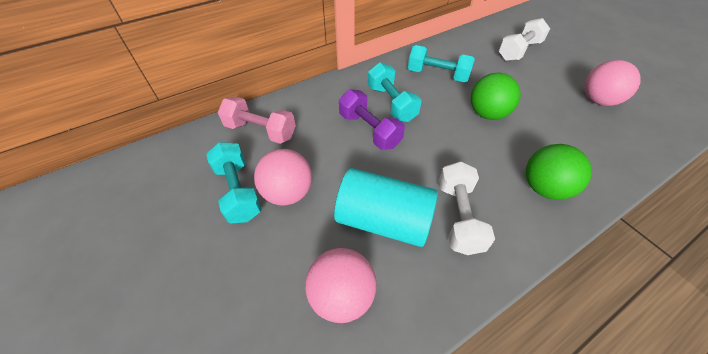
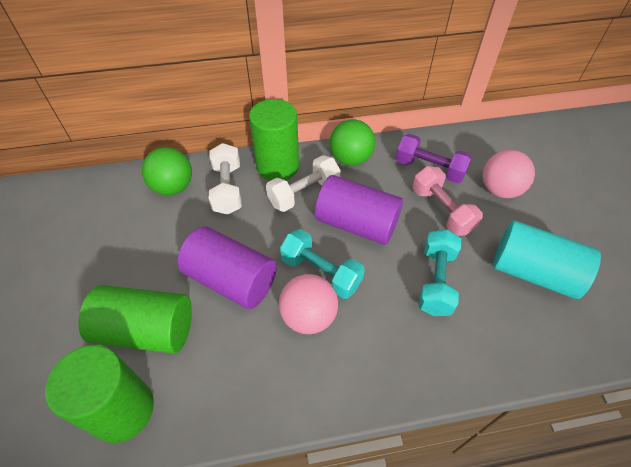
green cylinder: none = 0 -> [45,345,154,443] [79,285,192,354] [249,99,299,181] = 3
pink ball: [254,149,312,206] [305,248,376,323] [584,60,641,106] = 3 -> [279,274,338,334] [483,150,535,198] = 2
purple cylinder: none = 0 -> [177,226,277,309] [315,175,403,245] = 2
turquoise dumbbell: [206,142,262,224] [368,62,422,122] [408,45,475,82] = 3 -> [280,229,365,299] [418,229,461,316] = 2

